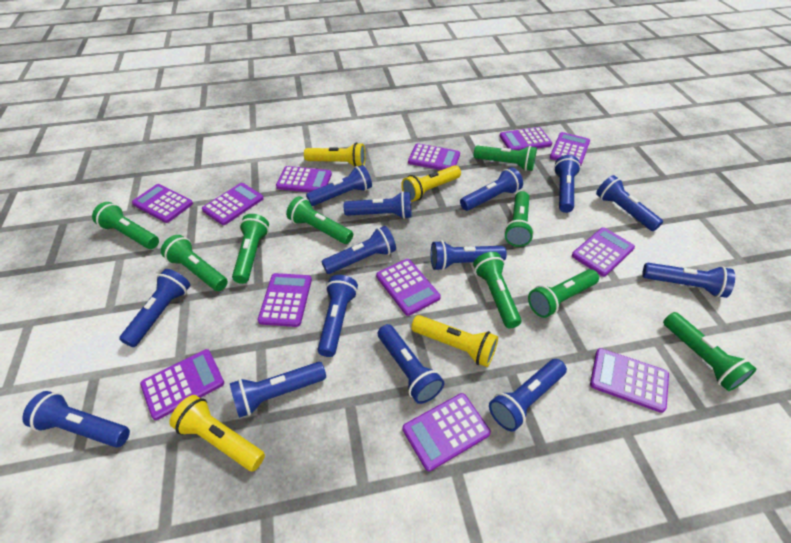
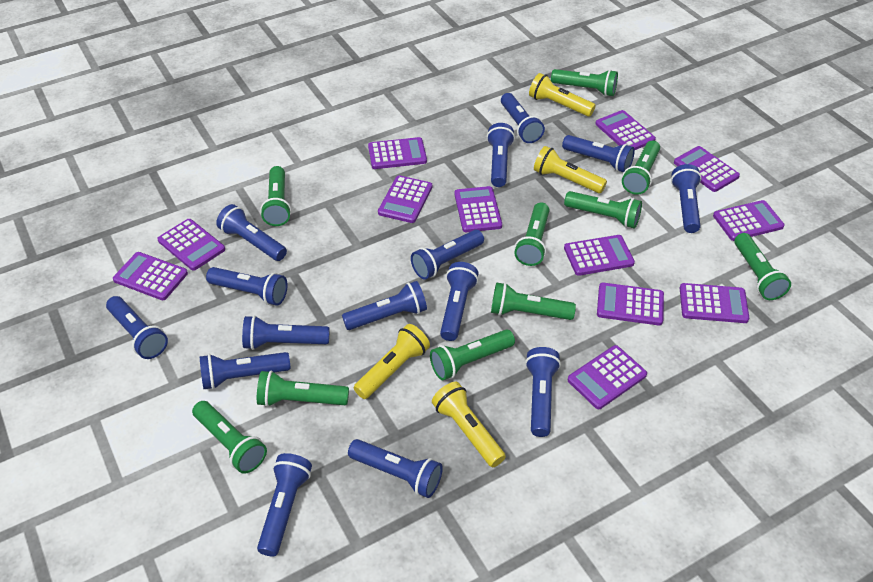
blue flashlight: [22,391,130,447] [119,269,190,347] [230,362,326,418] [306,165,372,206] [317,275,358,357] [322,226,396,274] [344,191,412,219] [378,324,444,404] [431,240,507,271] [460,167,523,211] [489,359,567,432] [554,155,581,213] [596,175,663,231] [642,263,735,298] = 14 -> [106,296,168,359] [200,352,290,390] [206,267,288,306] [216,204,287,261] [242,315,330,350] [257,453,312,557] [342,281,427,330] [348,439,443,498] [411,230,484,280] [440,262,479,341] [487,123,515,187] [501,93,545,143] [525,347,561,437] [562,135,635,172] [671,164,702,233] = 15
green flashlight: [92,202,159,249] [161,235,228,291] [232,214,269,284] [286,196,353,244] [473,252,521,329] [474,146,537,171] [504,191,534,247] [528,269,599,318] [663,312,756,391] = 9 -> [192,401,267,474] [257,371,349,407] [260,166,291,226] [430,330,515,380] [491,282,576,320] [514,202,550,266] [551,69,618,96] [564,191,642,229] [622,140,660,195] [734,233,791,300] = 10

